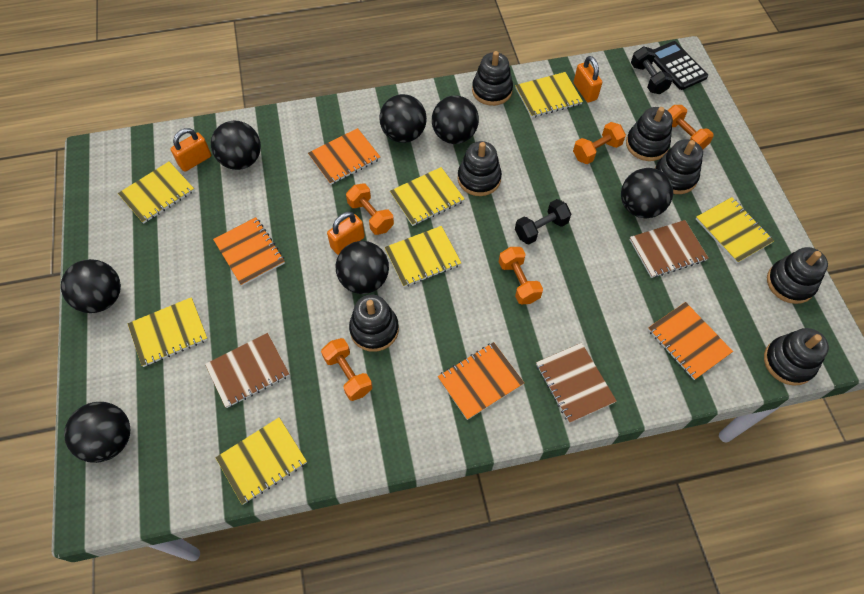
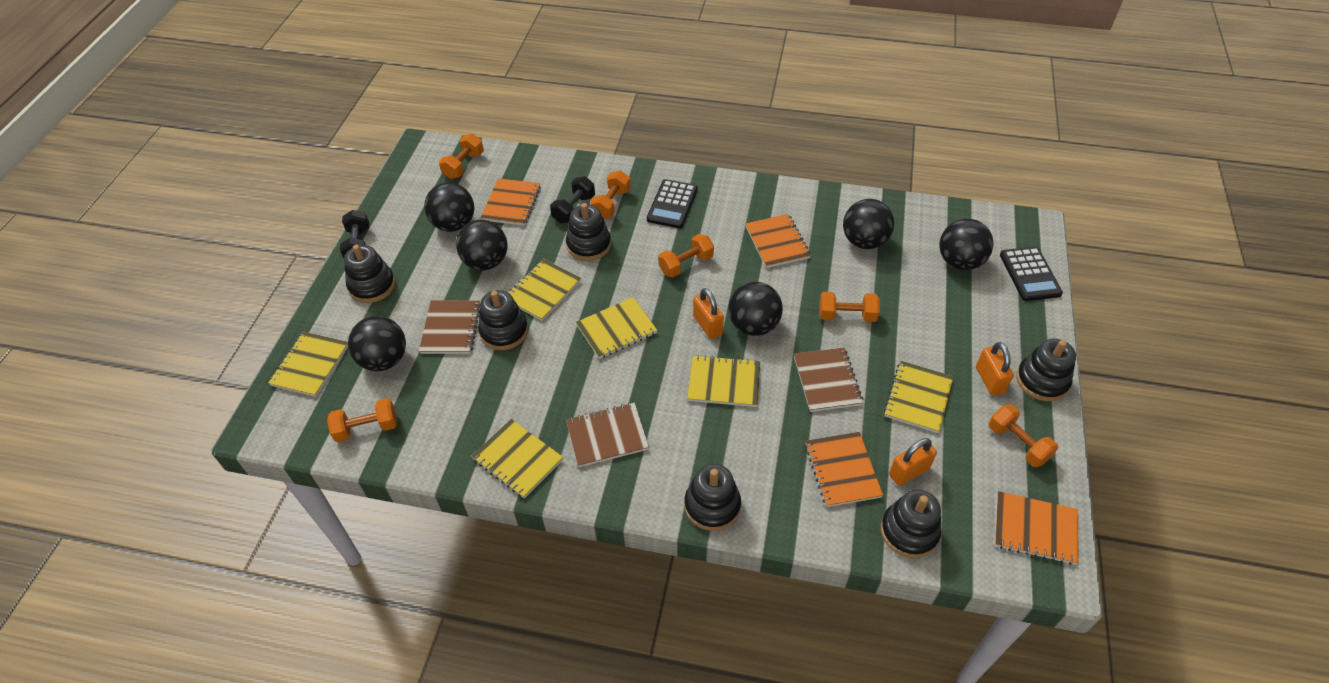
black ball: [61,259,121,313] [64,402,130,463] [211,120,261,170] [336,241,389,294] [379,94,427,143] [432,95,479,144] [621,168,673,218] = 7 -> [348,316,406,371] [424,182,474,232] [456,220,508,271] [728,282,783,336] [843,199,894,249] [939,219,994,270] = 6
black calculator: [653,41,708,90] = 1 -> [647,179,698,229] [1000,247,1063,301] = 2
black stacking toy: [349,295,399,352] [458,141,502,196] [472,51,513,106] [626,107,673,161] [655,139,703,194] [764,328,829,386] [767,247,828,304] = 7 -> [344,245,395,303] [478,290,528,350] [566,203,611,261] [684,464,741,531] [881,489,941,558] [1016,339,1076,401] = 6
orange dumbbell: [321,338,373,401] [346,183,394,235] [499,247,543,304] [573,122,626,164] [667,105,714,149] = 5 -> [327,398,397,442] [439,133,484,179] [590,171,631,219] [658,234,714,278] [819,292,880,322] [988,404,1058,467] = 6
yellow notebook: [118,161,195,224] [127,297,208,367] [215,417,307,505] [385,226,461,287] [390,167,465,226] [515,72,583,118] [696,197,774,264] = 7 -> [268,331,348,397] [472,419,563,498] [509,259,581,321] [576,297,657,359] [687,355,761,407] [884,361,954,433] = 6

